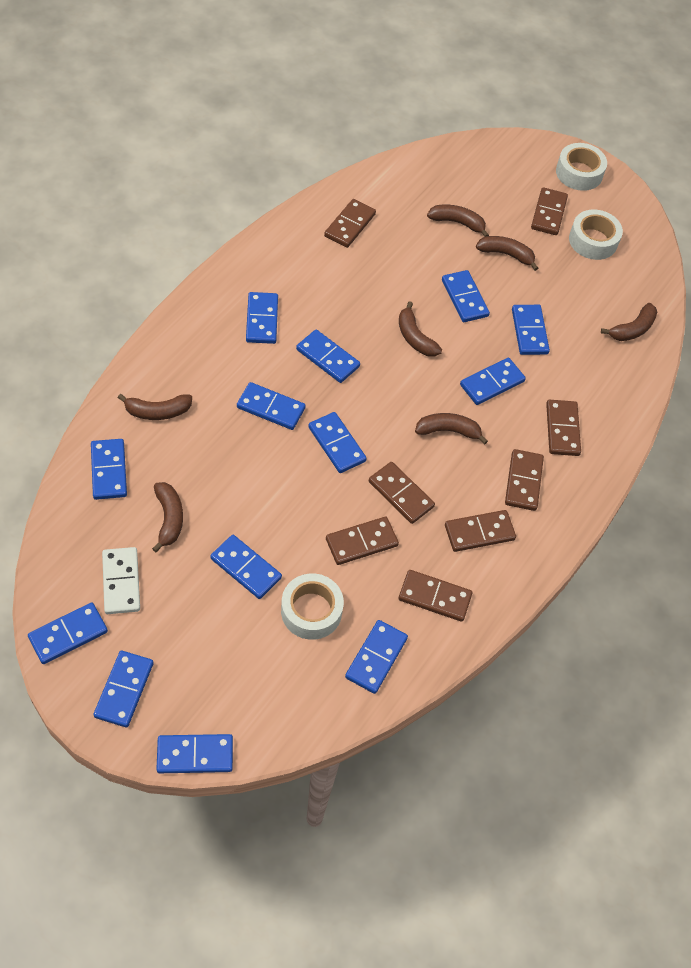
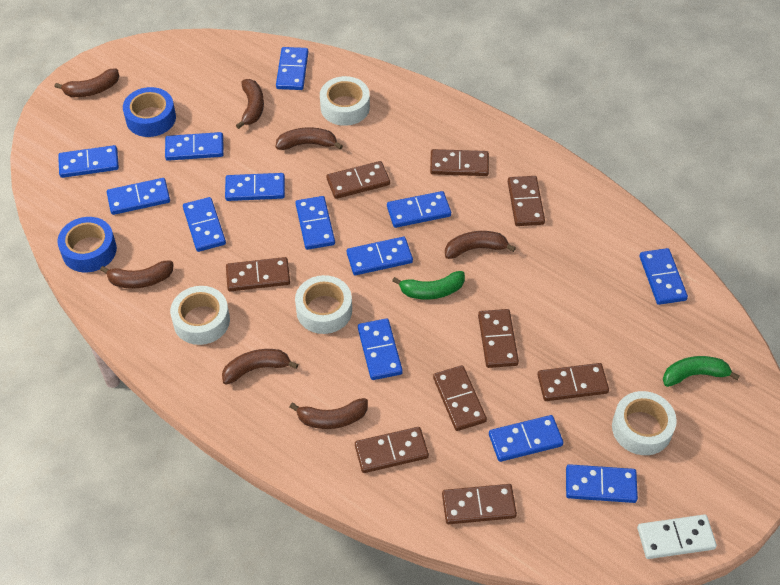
blue tape: none = 0 -> [57,217,117,272] [123,87,176,137] = 2
brown domino: [324,199,376,248] [326,517,399,565] [369,462,435,524] [399,570,472,622] [445,510,516,552] [505,449,544,511] [531,187,568,235] [546,400,581,456] = 8 -> [226,257,290,291] [327,161,390,199] [355,427,429,473] [430,149,489,176] [433,365,487,431] [442,484,517,524] [478,309,519,368] [508,176,545,226] [538,363,609,401] = 9
green banana: none = 0 -> [392,271,465,300] [663,356,740,387] = 2
white tape: [281,573,344,640] [556,143,607,191] [569,210,623,260] = 3 -> [170,286,230,345] [295,275,352,334] [320,76,370,126] [612,391,677,455] = 4

